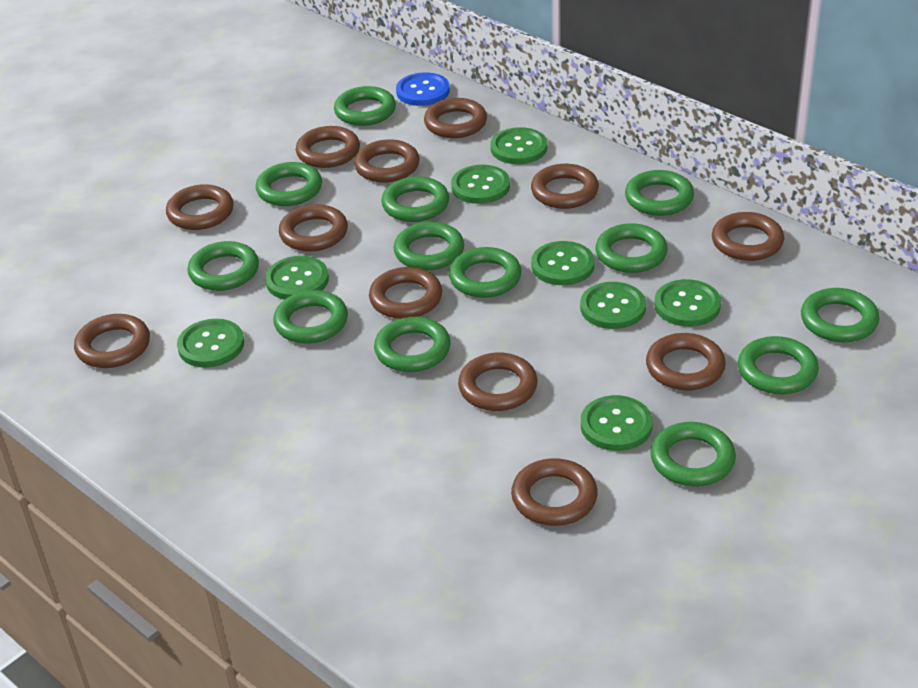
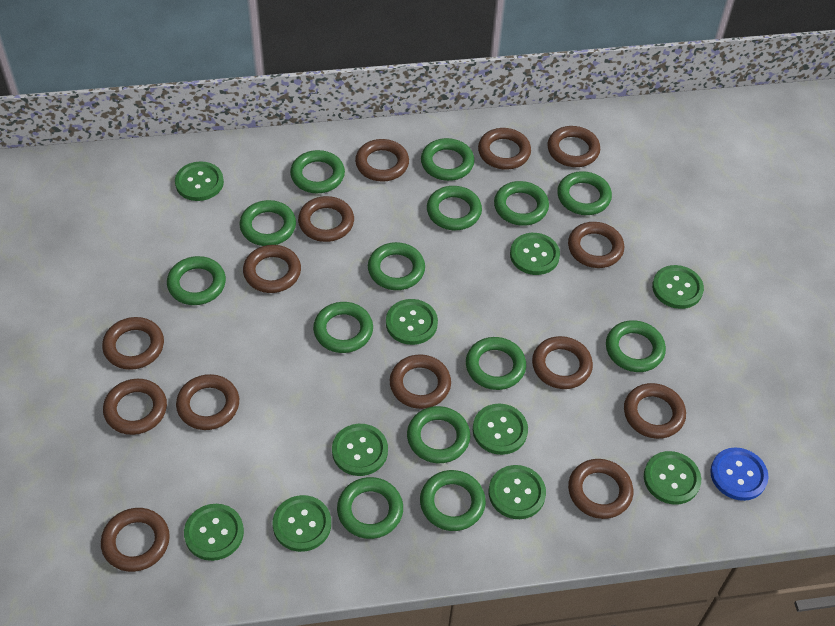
brown ring: [74,314,150,368] [166,184,234,230] [279,204,348,252] [296,126,360,168] [354,139,420,183] [369,267,442,319] [424,98,487,138] [458,352,538,411] [511,458,598,526] [531,164,599,209] [646,333,726,390] [712,212,784,261] = 12 -> [101,508,170,572] [102,317,164,370] [103,379,167,435] [176,374,239,430] [243,245,301,293] [298,196,354,242] [355,139,409,182] [390,354,451,409] [478,128,531,170] [532,336,593,389] [547,126,600,167] [568,222,624,268] [568,459,633,519] [624,383,686,439] = 14
green button: [177,319,244,368] [265,256,329,300] [451,165,510,204] [490,127,547,164] [531,241,594,285] [580,282,646,329] [581,395,653,451] [655,279,721,327] = 8 -> [175,161,224,201] [184,504,244,561] [273,495,331,552] [332,424,388,476] [386,299,438,345] [473,404,528,455] [489,465,546,519] [510,233,560,275] [644,451,701,505] [652,265,704,309] = 10
green ring: [187,241,259,291] [256,162,322,206] [273,290,348,344] [334,86,396,126] [374,317,451,372] [381,176,449,222] [394,222,464,270] [449,247,522,298] [595,223,668,273] [625,170,694,216] [650,422,736,486] [738,336,819,394] [801,288,879,342] = 13 -> [167,256,226,305] [240,200,296,246] [290,150,345,193] [313,302,373,353] [337,477,403,539] [368,242,425,290] [407,406,470,463] [420,470,486,531] [421,138,474,181] [427,186,482,230] [466,337,526,390] [494,181,549,226] [557,171,612,215] [606,320,666,372] = 14

